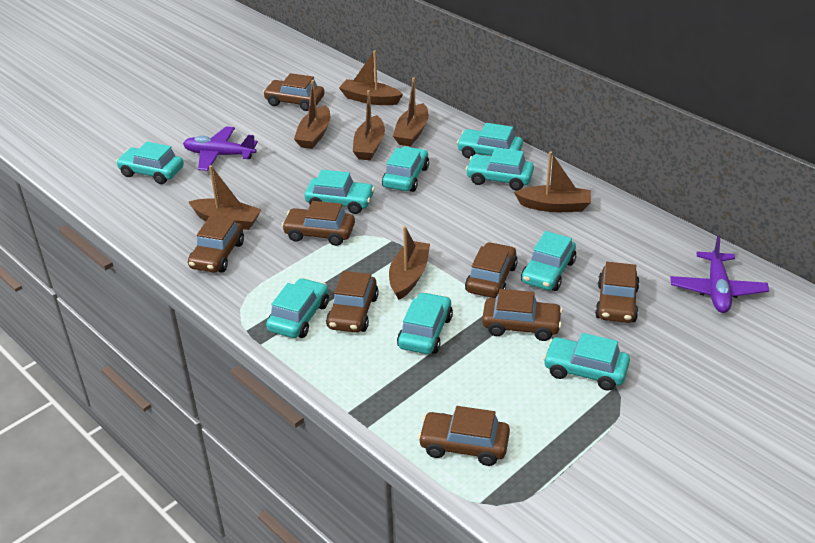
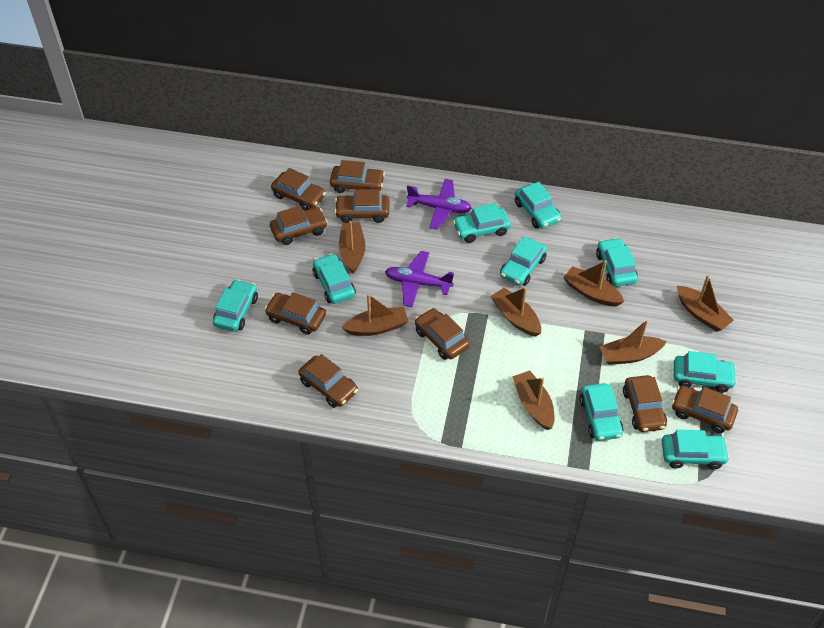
brown car: [188,216,244,273] [263,73,324,111] [282,201,355,246] [326,271,379,333] [418,406,510,466] [465,242,518,298] [482,289,563,341] [595,262,640,323] = 8 -> [265,292,326,335] [270,206,328,245] [271,168,326,211] [298,354,358,408] [330,160,385,193] [335,189,389,223] [415,308,470,360] [623,375,667,432] [672,386,738,433] = 9

